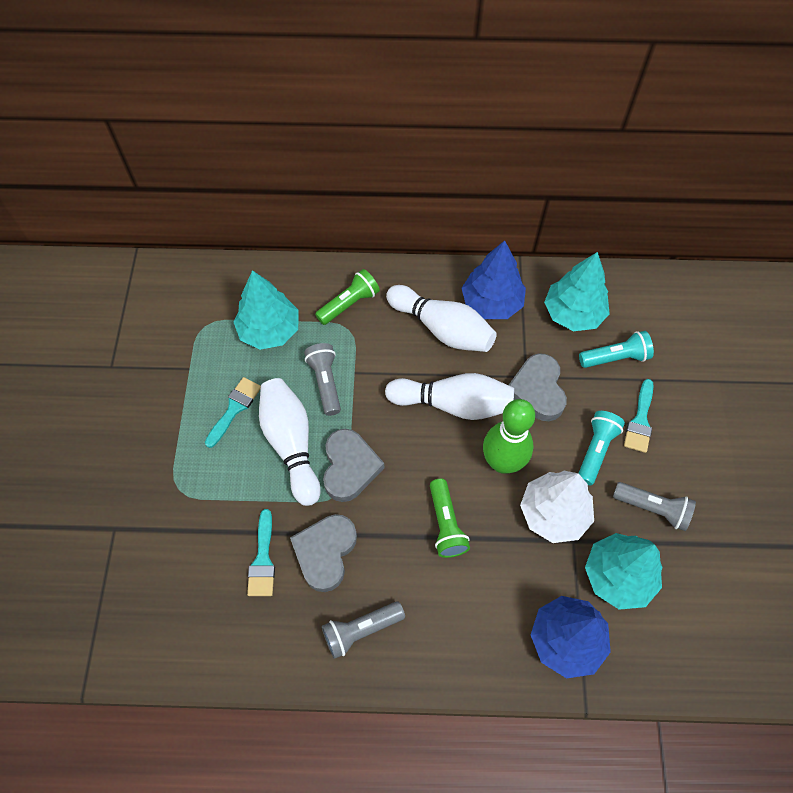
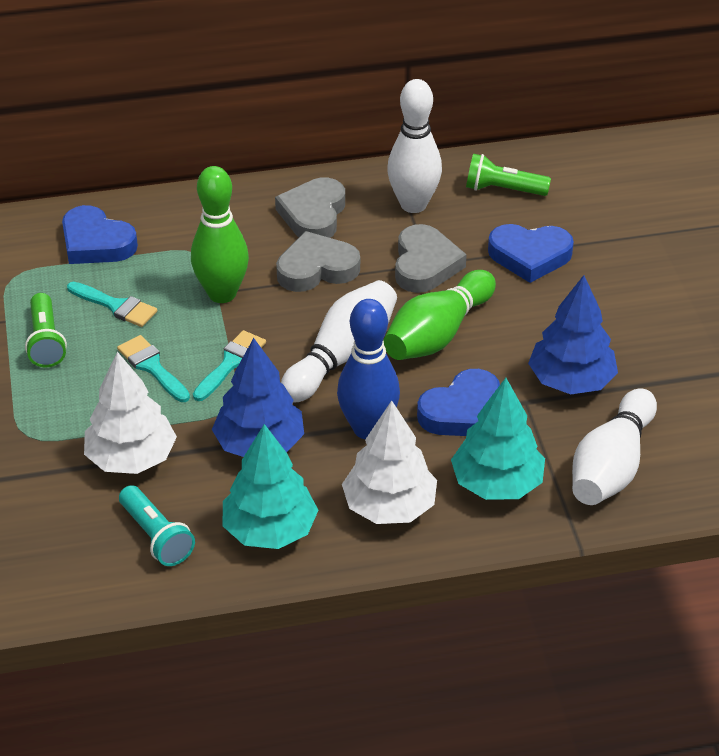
blue bowling pin: none = 0 -> [337,299,400,439] = 1
blue heart: none = 0 -> [62,205,138,264] [417,369,500,436] [488,224,574,283] = 3
green bowling pin: [483,399,535,474] = 1 -> [191,166,249,303] [384,270,496,360] = 2
grey flashlight: [304,343,341,416] [322,601,405,659] [613,482,696,531] = 3 -> none = 0
turquoise flashlight: [579,331,654,368] [579,411,625,485] = 2 -> [119,485,195,566] = 1
turquoise tree: [234,270,299,350] [544,252,610,331] [585,533,663,610] = 3 -> [222,424,318,549] [451,378,545,500] = 2
white tree: [520,471,594,543] = 1 -> [84,352,177,474] [342,401,437,524] = 2

